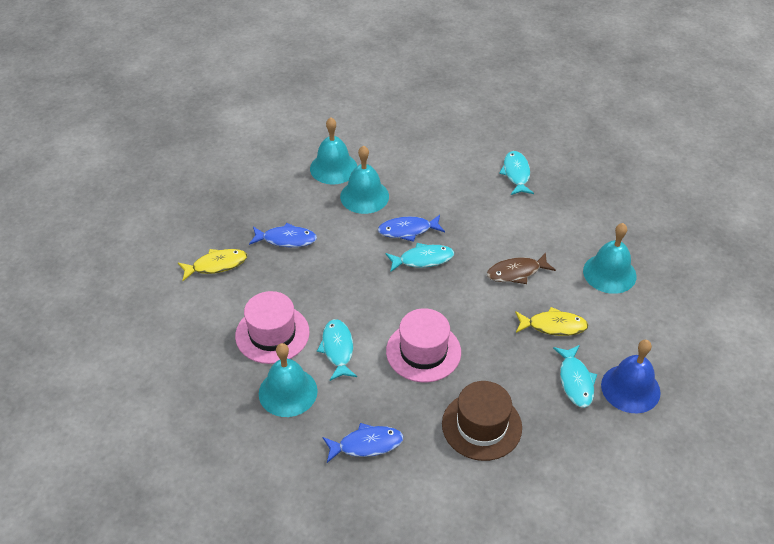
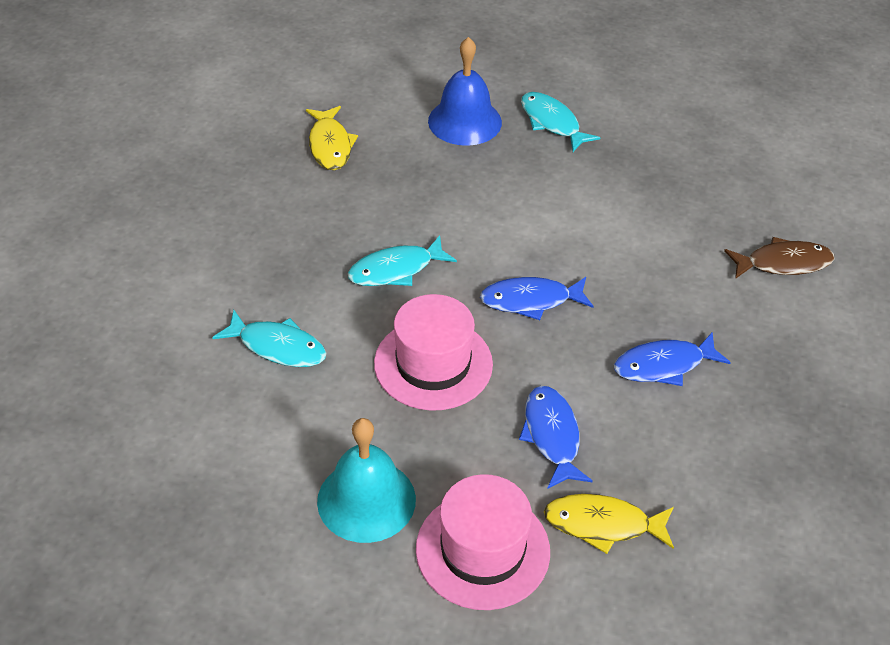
brown hat: [442,381,522,461] = 1 -> none = 0
turquoise bell: [259,343,318,417] [310,117,357,185] [340,145,389,214] [583,223,637,294] = 4 -> [317,418,416,543] = 1
turquoise fish: [317,319,357,381] [385,243,454,272] [499,151,534,195] [553,345,597,408] = 4 -> [212,310,326,367] [348,235,457,286] [521,92,600,152] = 3

